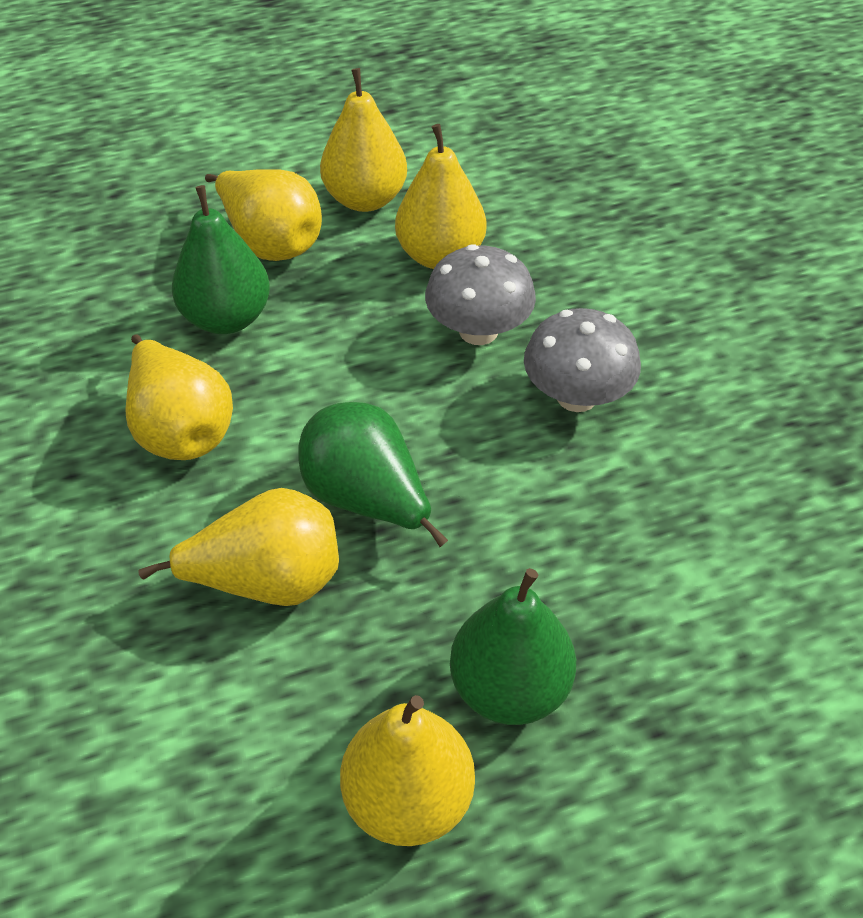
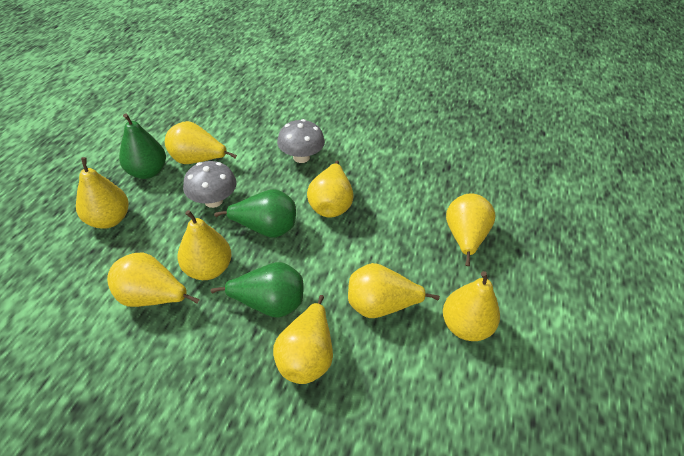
yellow pear: [125,334,233,460] [138,488,339,606] [205,169,322,261] [320,68,407,212] [340,695,475,846] [395,124,486,269] = 6 -> [76,157,129,229] [107,252,200,307] [165,121,237,164] [178,210,232,280] [273,295,333,384] [307,161,353,218] [348,263,440,318] [443,271,500,341] [446,193,495,266] = 9

